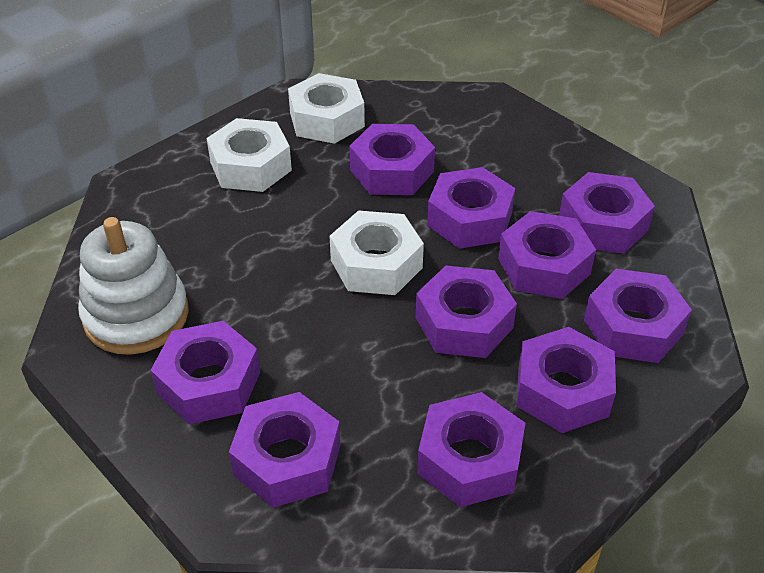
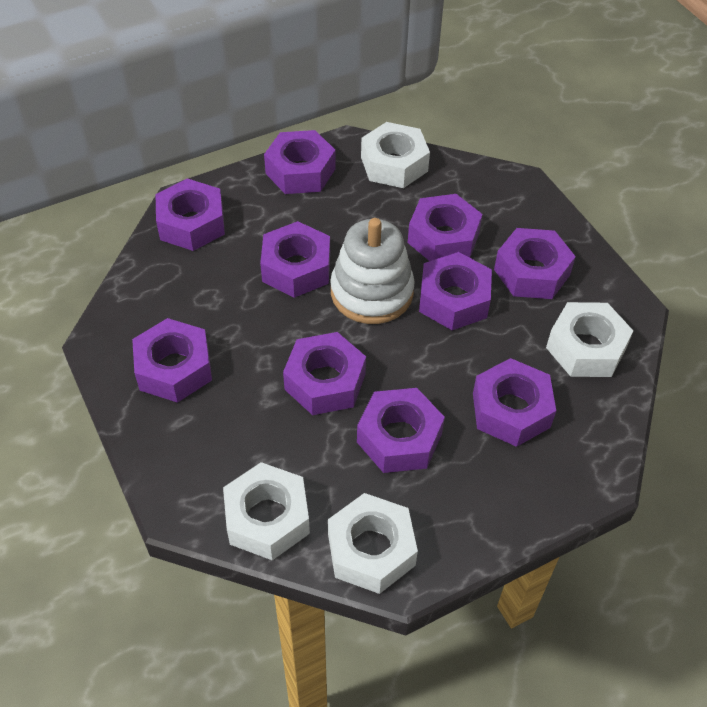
white nut: [207,118,292,192] [288,73,365,144] [330,210,424,295] = 3 -> [223,462,310,560] [328,493,418,594] [361,122,430,188] [546,302,633,377] = 4

